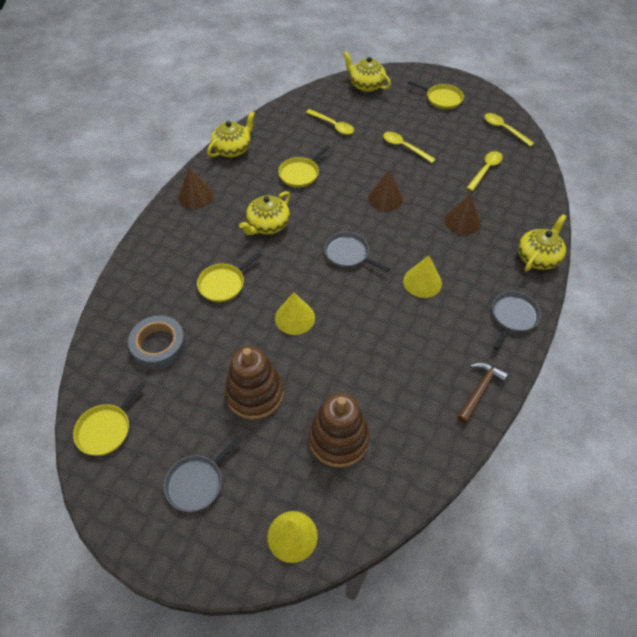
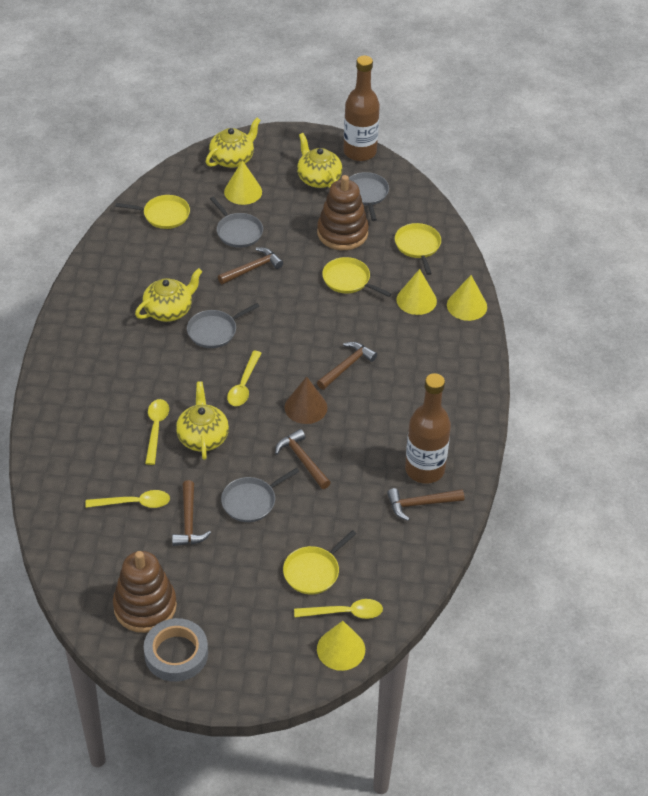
brown bottle: none = 0 -> [343,56,380,161] [405,373,451,484] = 2
brown cone: [178,168,213,209] [368,170,403,211] [445,193,481,235] = 3 -> [284,377,328,424] = 1
brown hammer: [457,362,509,424] = 1 -> [172,480,211,546] [218,247,283,285] [275,429,331,489] [317,342,377,390] [387,488,464,521] = 5
grey pan: [164,436,242,512] [324,232,390,272] [492,291,541,350] = 3 -> [187,303,260,348] [210,197,263,248] [221,468,299,522] [349,172,389,221] = 4
yellow cone: [267,511,318,563] [275,292,315,335] [403,255,442,298] = 3 -> [224,160,262,205] [317,621,365,671] [396,269,437,315] [447,275,487,321] = 4

